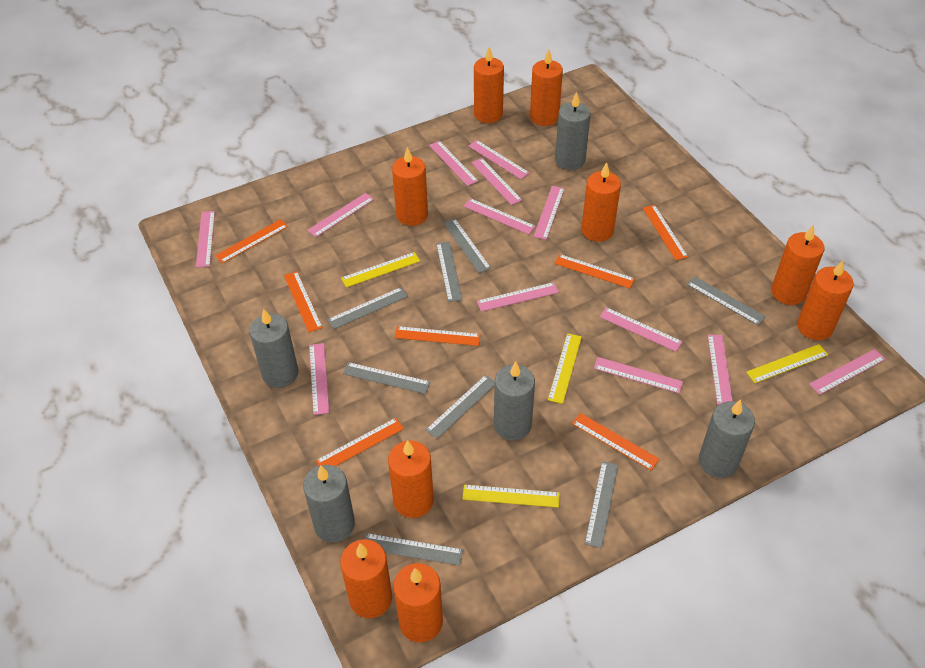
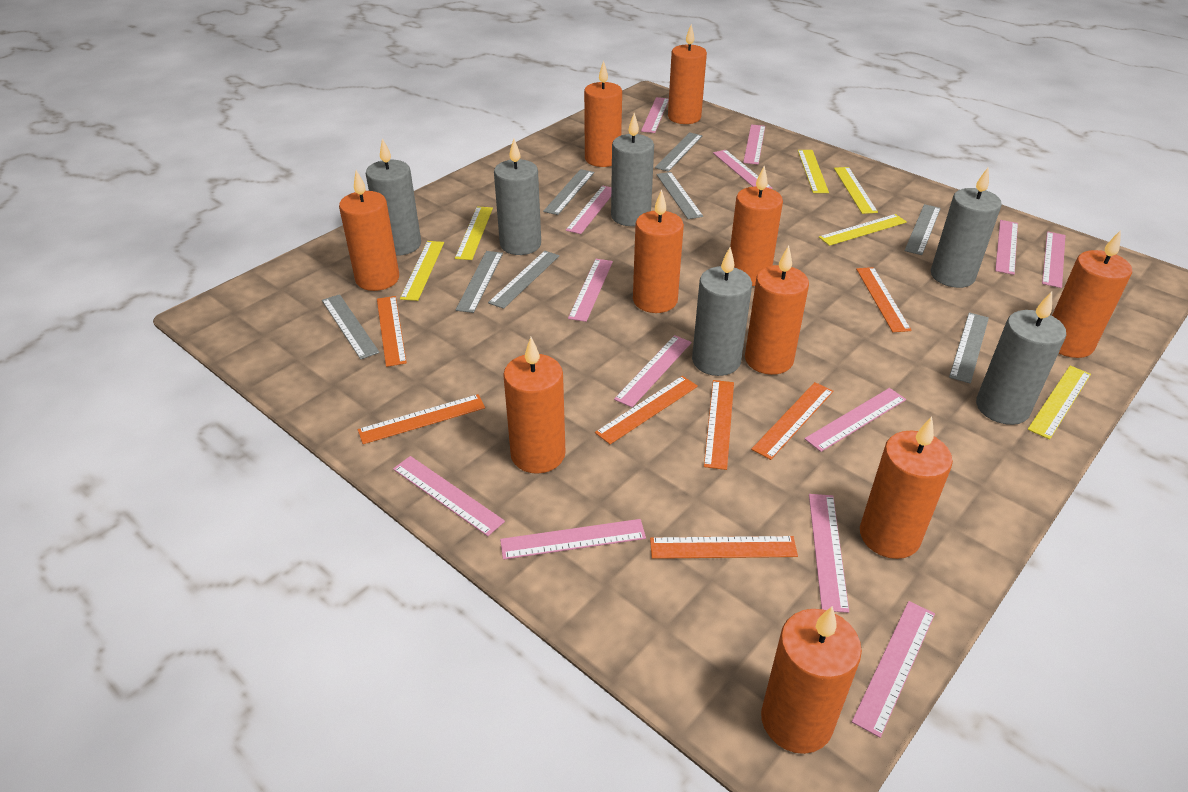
grey candle: [249,309,299,388] [303,465,355,543] [494,361,535,440] [555,92,591,170] [699,399,755,478] = 5 -> [366,138,421,256] [494,139,541,255] [611,113,654,226] [692,247,752,376] [931,168,1002,288] [976,291,1066,425] = 6
orange candle: [340,539,392,618] [388,440,434,518] [392,147,428,226] [393,563,443,642] [474,47,504,123] [530,50,563,126] [581,162,621,242] [771,225,824,305] [797,260,854,340] = 9 -> [339,170,399,291] [503,337,566,474] [584,60,622,167] [633,190,684,313] [668,24,707,124] [730,166,783,286] [745,245,809,375] [761,606,862,754] [860,417,953,559] [1052,230,1132,358] = 10
yellow ruler: [341,252,420,288] [463,485,560,508] [548,333,582,404] [746,344,828,383] = 4 -> [400,241,444,301] [455,206,493,260] [798,150,829,193] [819,214,907,246] [834,167,878,214] [1028,366,1091,439] = 6

